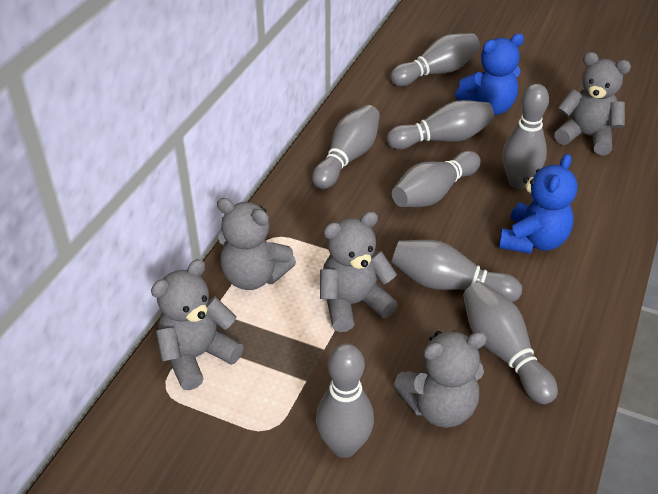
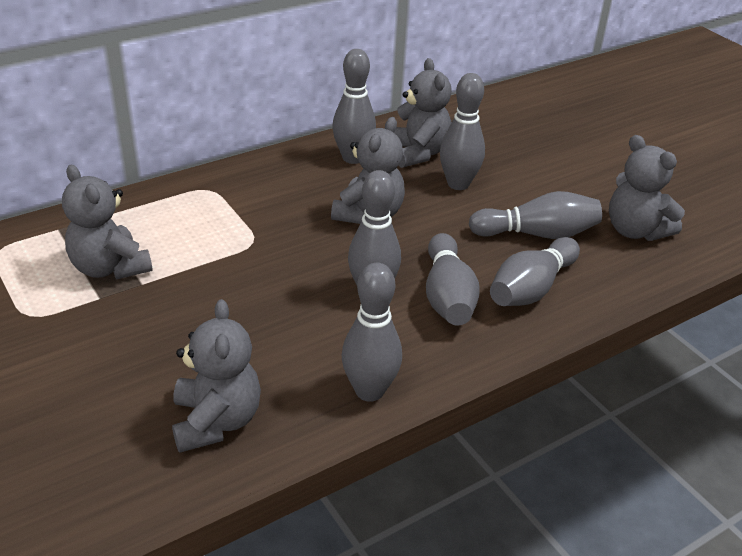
blue teddy bear: [455,33,524,115] [499,154,578,254] = 2 -> none = 0
grey bowling pin: [312,105,380,189] [316,344,374,458] [387,100,494,149] [390,33,480,86] [392,151,481,207] [392,240,522,302] [463,282,558,404] [502,84,549,189] = 8 -> [332,49,376,164] [342,263,402,402] [348,170,401,285] [426,233,480,325] [440,73,485,190] [469,191,602,239] [490,237,580,306] = 7

